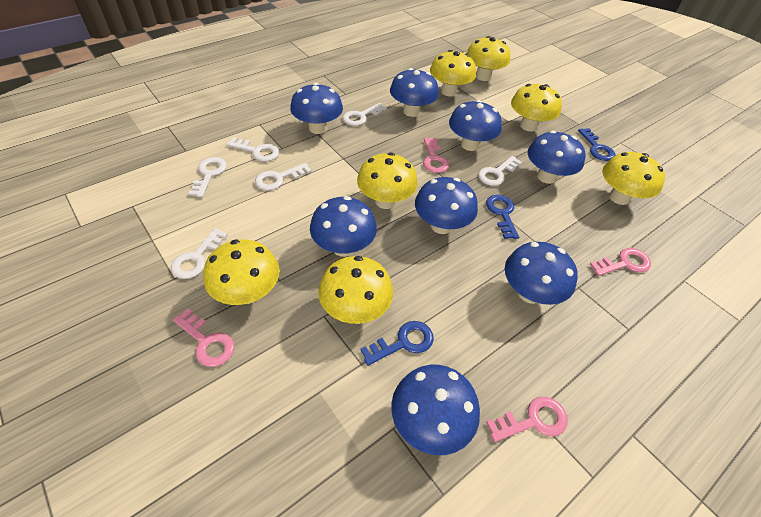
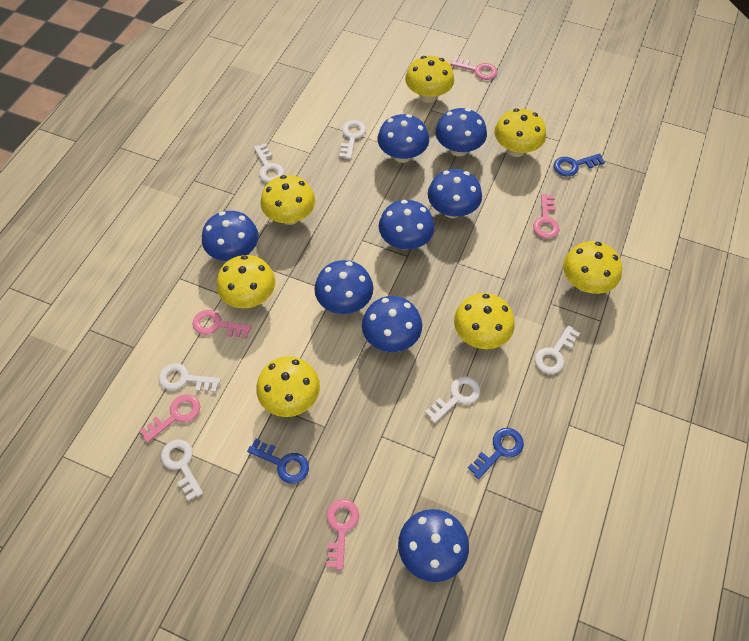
pink key: [173,308,235,367] [423,138,449,173] [486,397,568,442] [590,248,651,276] = 4 -> [139,394,200,443] [193,310,252,339] [326,499,359,570] [450,57,497,80] [533,194,559,239] = 5

